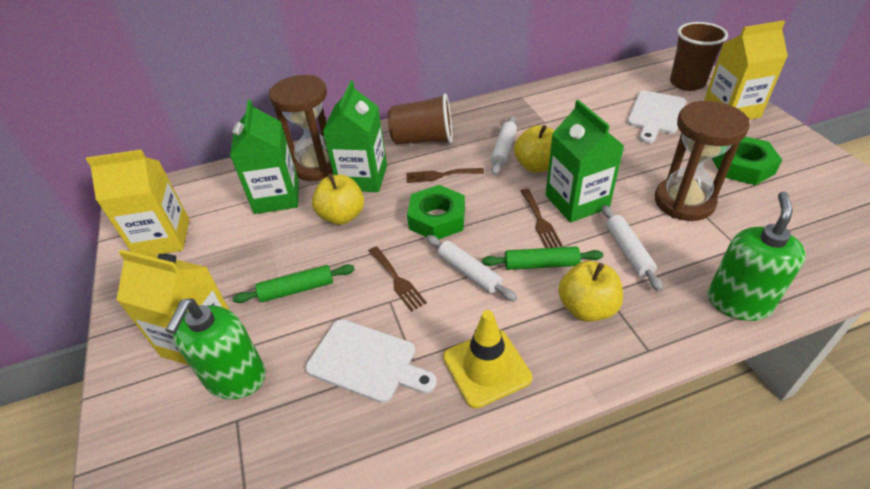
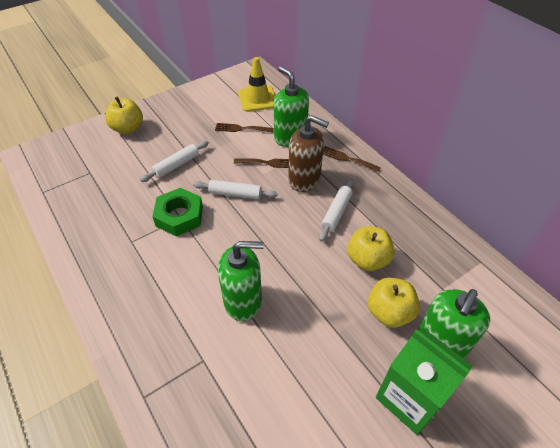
brown cup: [388,93,453,144] [670,22,728,91] = 2 -> none = 0
brown hourglass: [269,75,333,181] [655,101,750,221] = 2 -> none = 0
brown soap dispenser: none = 0 -> [288,115,329,192] = 1
green carton: [230,99,299,214] [323,81,387,192] [546,100,624,223] = 3 -> [376,328,472,435] = 1
green nut: [407,185,465,239] [712,137,782,185] = 2 -> [152,188,203,236] = 1
green rolling pin: [233,264,355,303] [482,246,603,270] = 2 -> none = 0
green soap dispenser: [166,298,266,399] [708,192,806,321] = 2 -> [218,241,264,322] [274,66,309,147] [418,289,490,359] = 3
white cutting board: [305,319,437,403] [627,91,686,143] = 2 -> none = 0
yellow carton: [86,149,189,256] [117,249,229,365] [704,20,788,120] = 3 -> none = 0

